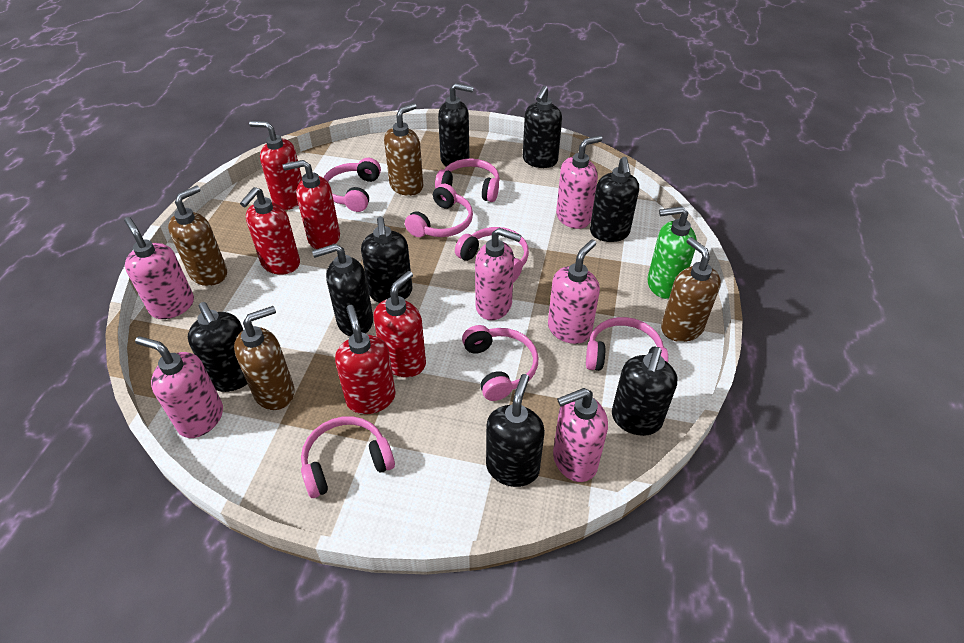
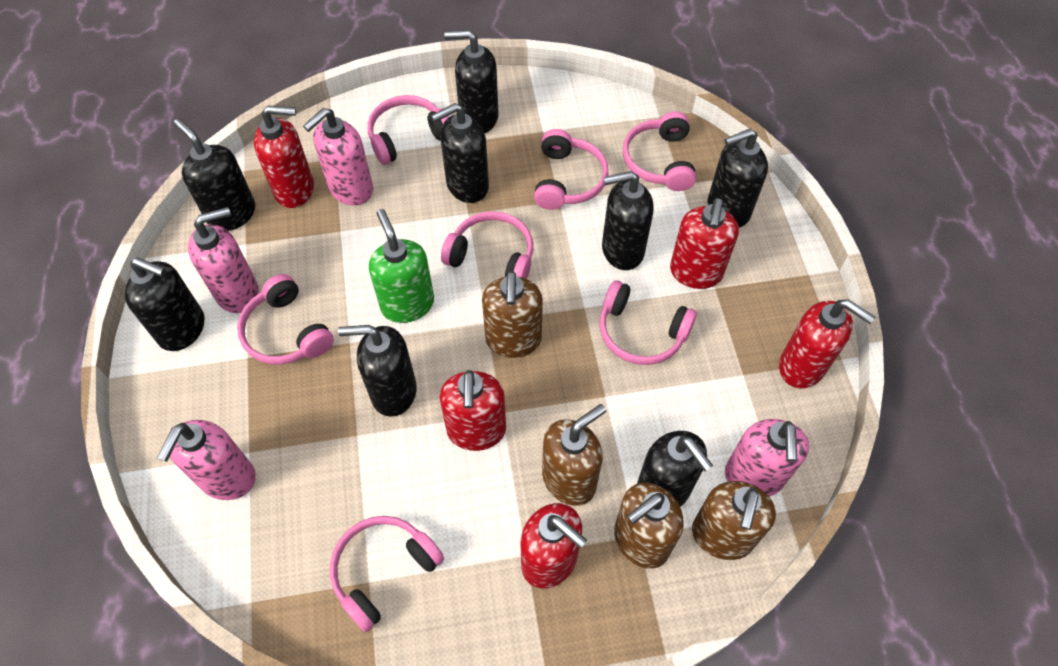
pink soap dispenser: [124,217,194,319] [135,336,223,438] [475,228,522,320] [548,240,600,344] [553,388,608,482] [556,135,602,229] = 6 -> [157,420,256,500] [188,207,259,313] [303,108,373,206] [725,419,809,497] = 4

